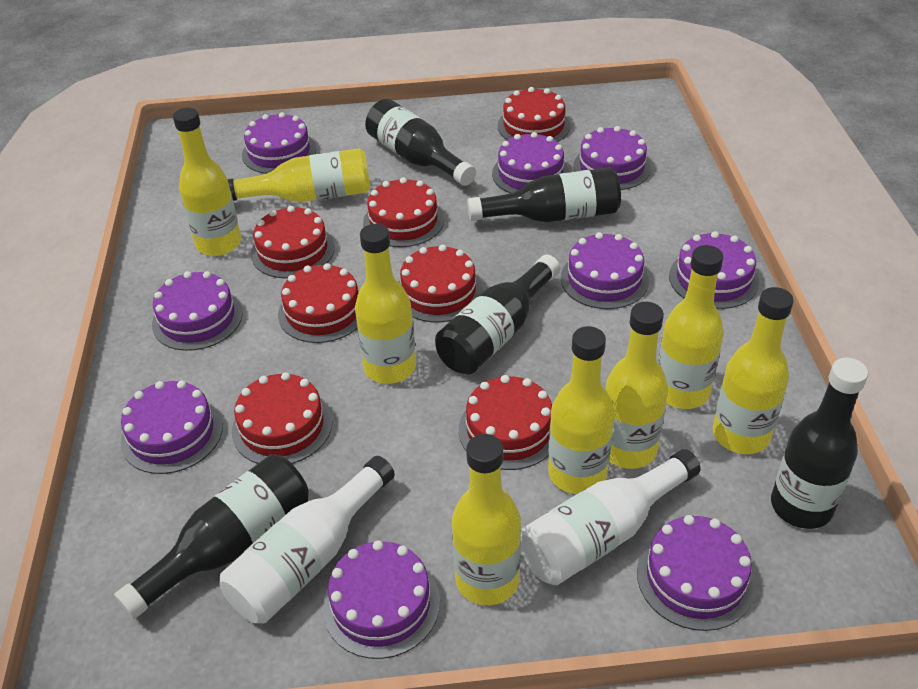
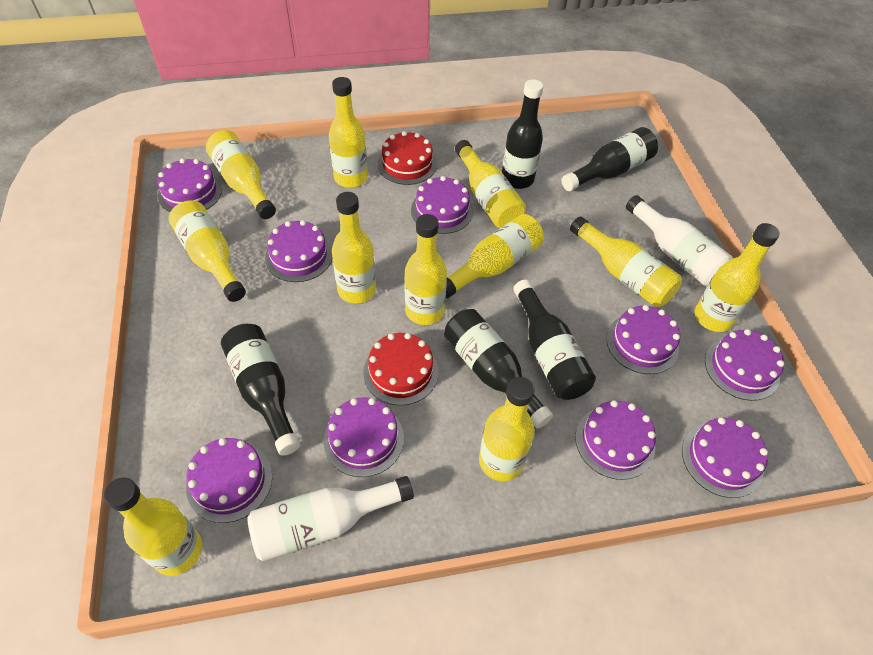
red cake: [232,372,332,464] [251,206,335,278] [278,263,359,343] [363,177,444,247] [399,245,483,322] [459,375,552,470] [498,87,570,142] = 7 -> [363,333,438,405] [378,131,437,185] = 2
yellow bottle: [173,108,241,256] [228,148,370,202] [355,224,416,384] [452,434,521,605] [548,326,615,494] [605,302,668,469] [658,245,724,409] [713,287,794,454] = 8 -> [104,477,202,576] [169,200,246,302] [206,130,276,219] [329,77,368,188] [332,192,376,304] [404,214,447,325] [446,214,544,298] [455,140,526,228] [479,377,535,481] [570,216,682,307] [694,223,780,332] = 11

